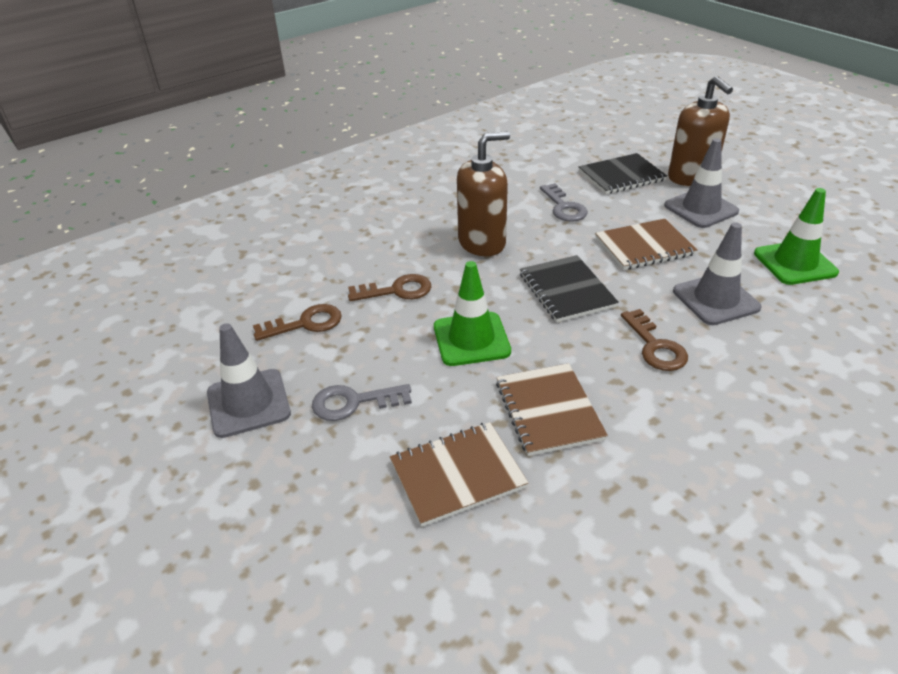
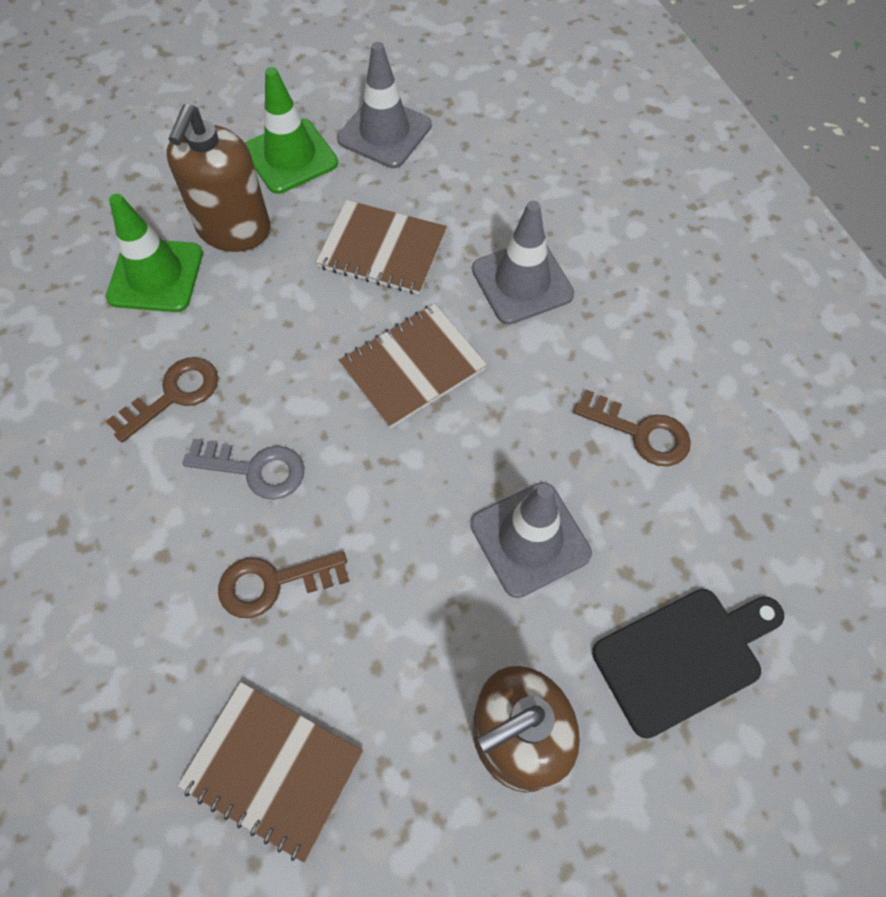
black cutting board: none = 0 -> [592,589,784,739] = 1
black notebook: [520,255,619,322] [579,153,667,194] = 2 -> none = 0
grey key: [312,384,412,421] [540,183,588,222] = 2 -> [183,439,304,500] = 1

